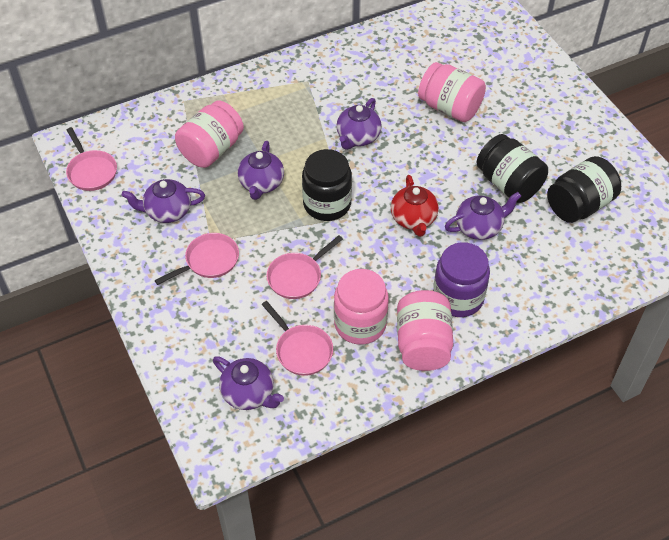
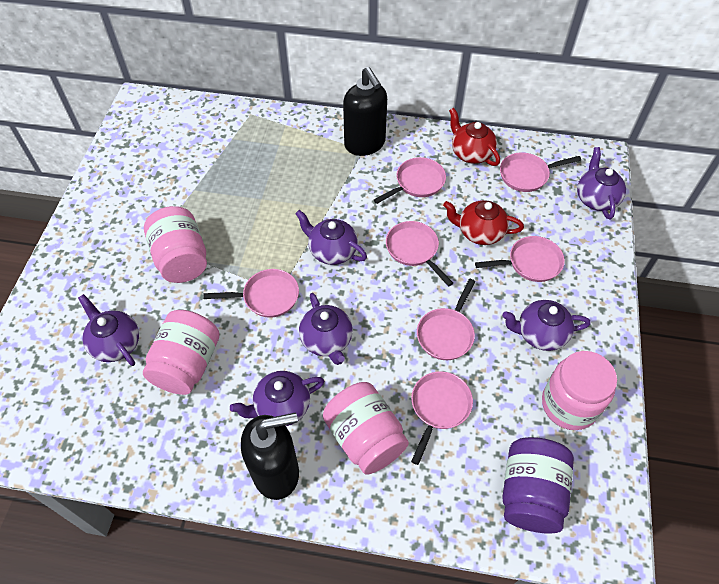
black jar: [302,149,352,221] [476,134,548,203] [547,156,621,223] = 3 -> none = 0
black soap dispenser: none = 0 -> [241,412,299,500] [343,67,387,156] = 2
pink pan: [66,127,117,191] [154,233,239,285] [261,301,333,376] [267,235,343,299] = 4 -> [203,269,299,318] [374,157,446,204] [386,221,453,287] [411,371,473,465] [417,279,475,360] [475,236,565,282] [500,152,581,192] = 7
purple teapot: [122,179,205,223] [213,356,284,410] [237,141,284,200] [336,98,382,150] [445,192,521,240] = 5 -> [78,294,139,366] [230,371,324,426] [295,210,367,265] [299,293,353,365] [502,300,591,351] [577,147,626,219] = 6
red teapot: [391,175,439,237] = 1 -> [443,200,524,245] [449,108,500,166] = 2

